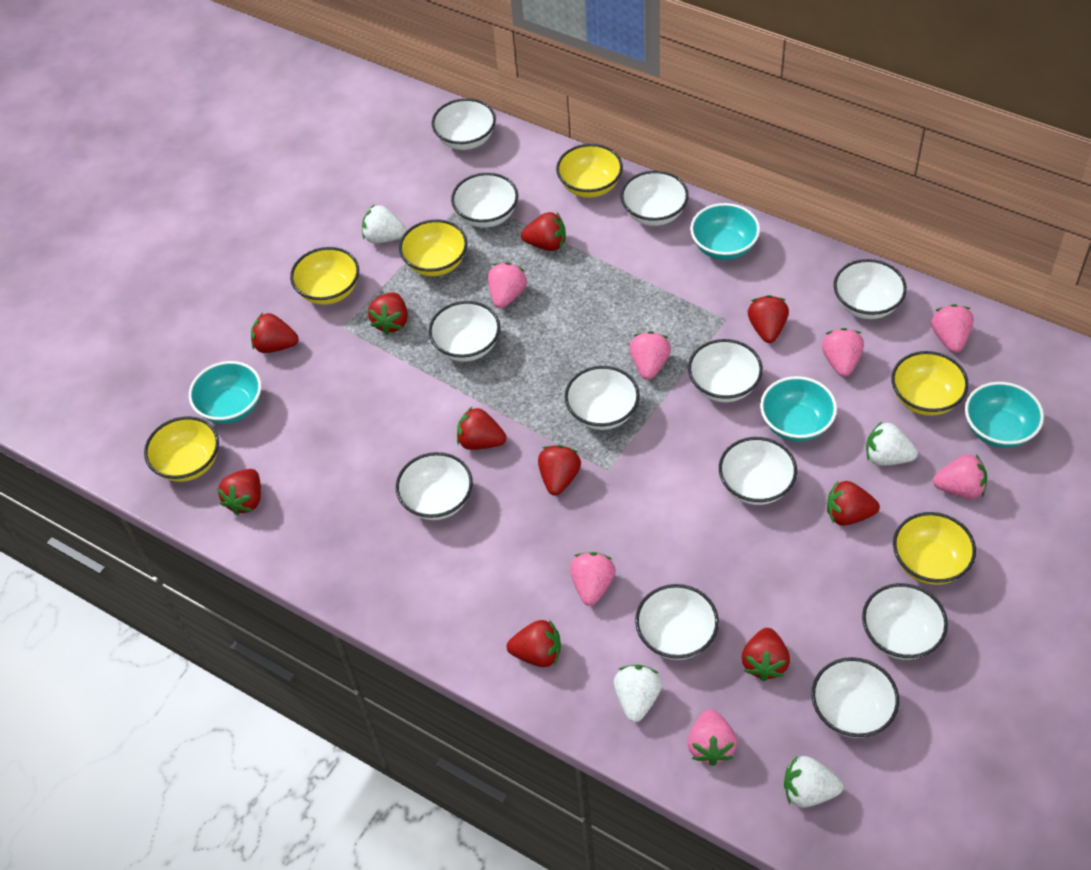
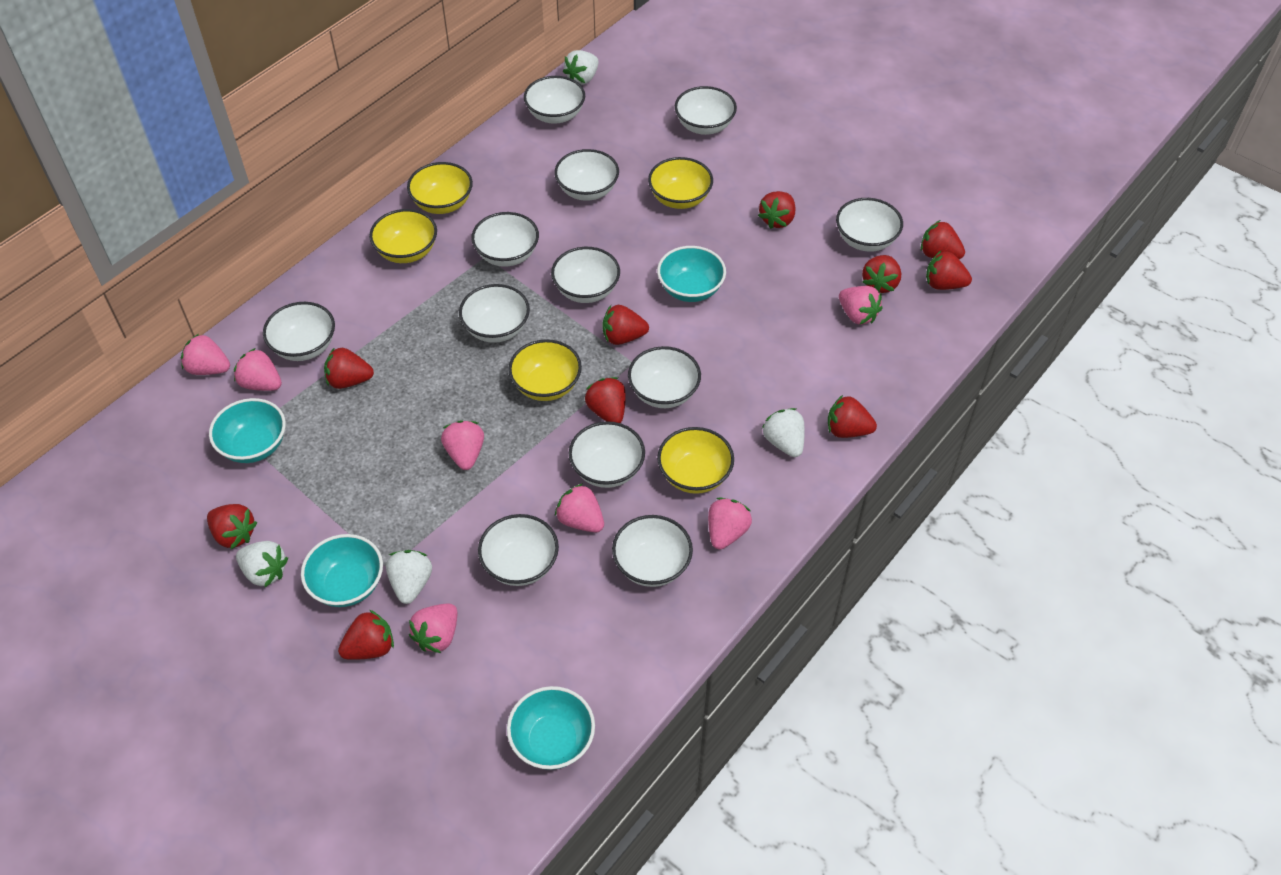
yellow bowl: [144,416,219,482] [290,247,359,305] [399,219,468,276] [556,144,623,198] [891,351,969,416] [893,512,976,585] = 6 -> [369,209,437,263] [407,162,473,214] [508,339,582,401] [648,157,713,209] [657,427,734,494] = 5

